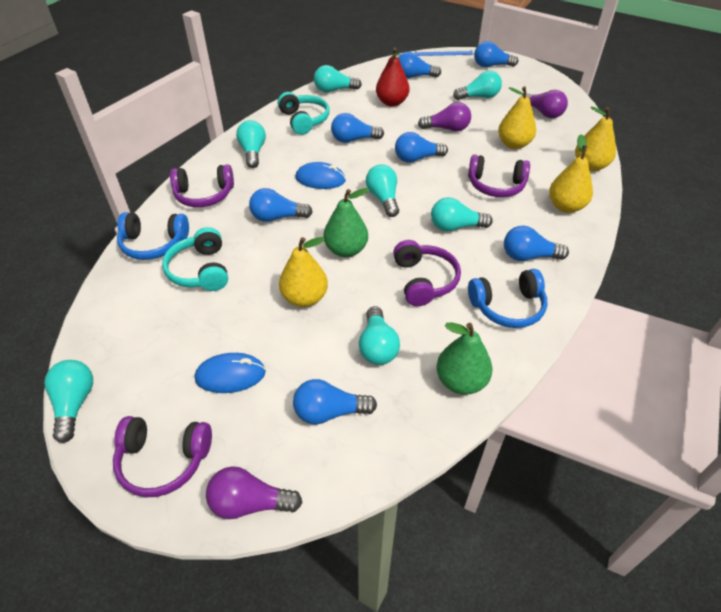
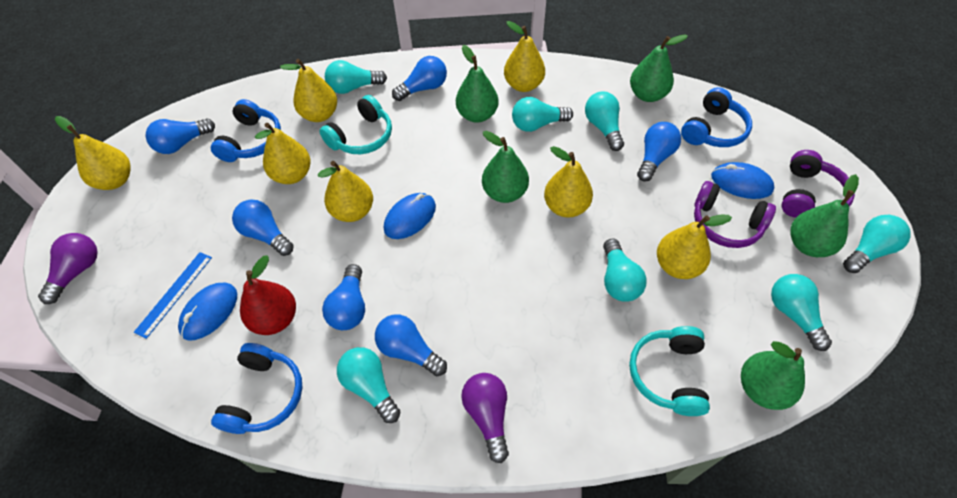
blue headphones: [117,212,189,260] [468,269,547,328] = 2 -> [211,99,281,162] [211,343,303,434] [681,87,752,147] = 3
blue light bulb: [249,188,313,222] [293,379,377,425] [331,113,384,143] [395,132,448,163] [398,52,441,78] [474,41,518,67] [504,226,569,261] = 7 -> [146,119,215,154] [232,200,294,256] [322,264,365,330] [375,314,447,376] [392,56,447,101] [637,122,681,181] = 6
blue mouse: [195,353,266,393] [295,162,346,189] = 2 -> [178,282,237,341] [384,193,436,239] [711,162,774,199] = 3
green pear: [323,188,369,257] [436,322,493,395] = 2 -> [456,45,498,123] [482,131,529,203] [630,35,688,102] [741,341,805,410] [790,174,859,257] = 5
purple headphones: [113,416,212,497] [170,164,234,207] [393,240,461,306] [468,155,530,197] = 4 -> [694,181,776,248] [782,150,855,218] = 2
purple light bulb: [206,466,302,519] [418,102,471,132] [522,90,568,118] = 3 -> [38,233,98,304] [461,373,509,463] = 2
yellow pear: [279,237,328,307] [498,86,536,149] [549,134,593,213] [575,107,616,171] = 4 -> [55,116,131,190] [255,123,311,184] [280,59,337,122] [318,161,373,222] [504,21,545,92] [544,146,593,218] [657,214,732,279] = 7

